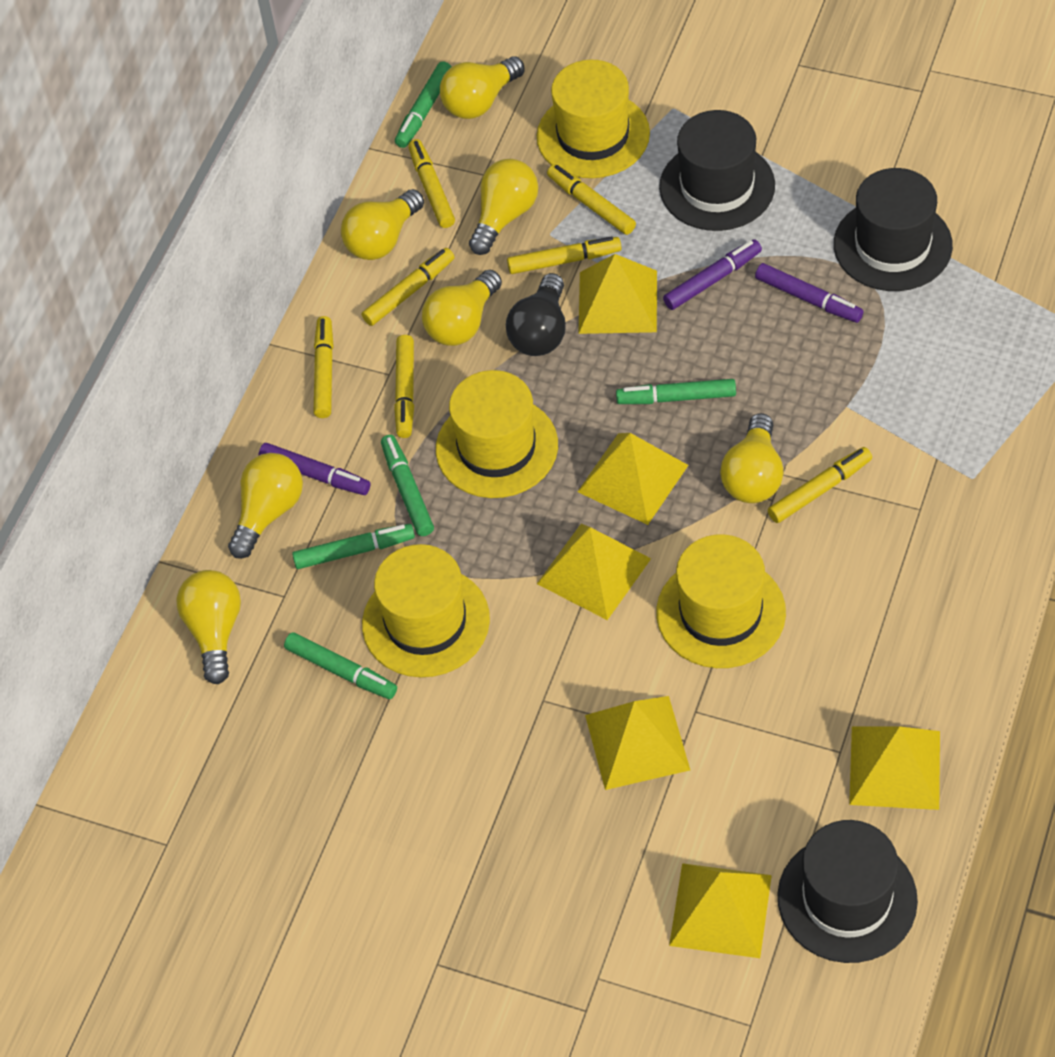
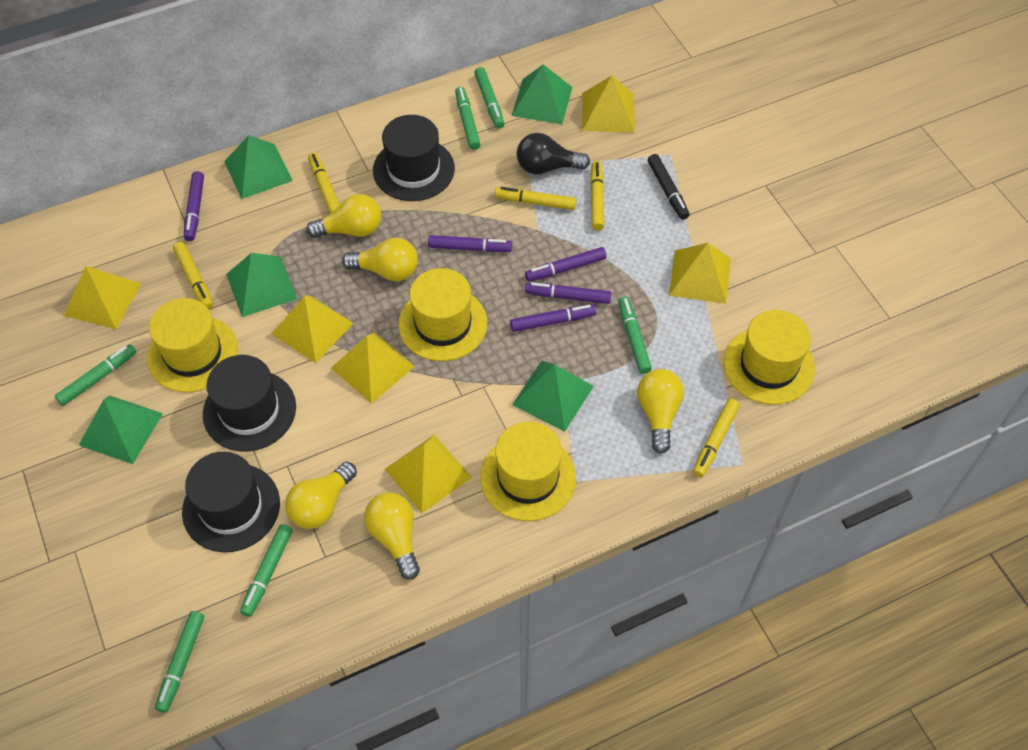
black marker: none = 0 -> [648,154,689,220] = 1
green marker: [284,632,397,699] [292,524,415,569] [381,435,434,536] [395,61,452,148] [616,379,736,404] = 5 -> [55,344,136,406] [155,611,204,713] [240,524,293,617] [455,87,480,150] [474,67,504,128] [618,297,652,374] = 6
green pyramid: none = 0 -> [79,395,163,464] [224,135,293,199] [226,253,297,317] [512,64,572,124] [512,361,594,431] = 5
purple marker: [258,443,370,495] [663,239,762,310] [755,263,864,323] = 3 -> [184,171,204,241] [428,235,512,252] [510,304,596,332] [525,247,607,282] [525,282,611,304] = 5
yellow light bulb: [176,570,241,684] [228,453,303,559] [341,189,424,260] [422,270,502,346] [440,57,525,119] [469,159,538,255] [720,413,784,503] = 7 -> [285,462,357,529] [306,194,381,238] [342,238,418,281] [364,493,420,580] [637,369,684,454] = 5
yellow marker: [314,316,333,418] [362,248,454,326] [394,335,414,438] [408,139,455,228] [507,236,622,274] [547,164,636,235] [768,447,872,523] = 7 -> [173,242,213,309] [308,153,340,214] [495,187,577,210] [590,161,604,230] [693,399,739,477] = 5

